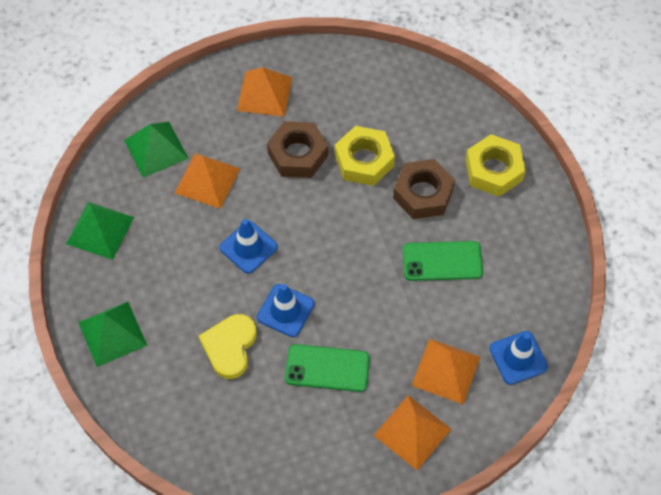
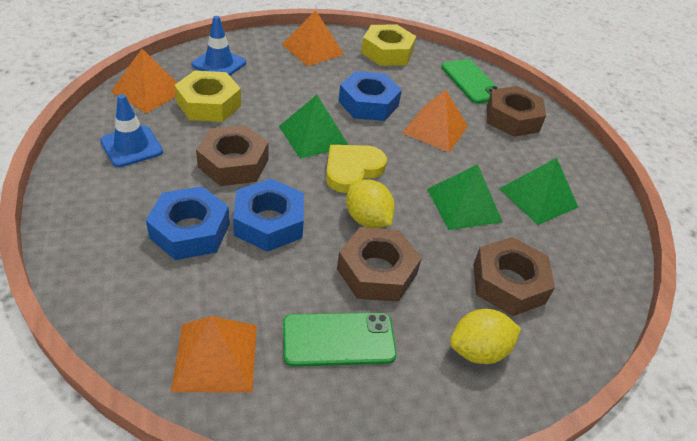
blue nut: none = 0 -> [146,186,230,260] [233,179,304,252] [339,71,402,121] = 3
blue traffic cone: [219,219,278,274] [257,284,314,337] [489,331,548,385] = 3 -> [100,94,163,167] [191,16,246,76] = 2
brown nut: [267,121,328,178] [393,159,455,219] = 2 -> [196,125,269,186] [337,227,422,302] [473,237,555,316] [487,86,546,137] = 4
yellow lemon: none = 0 -> [346,179,395,228] [450,309,521,364] = 2

